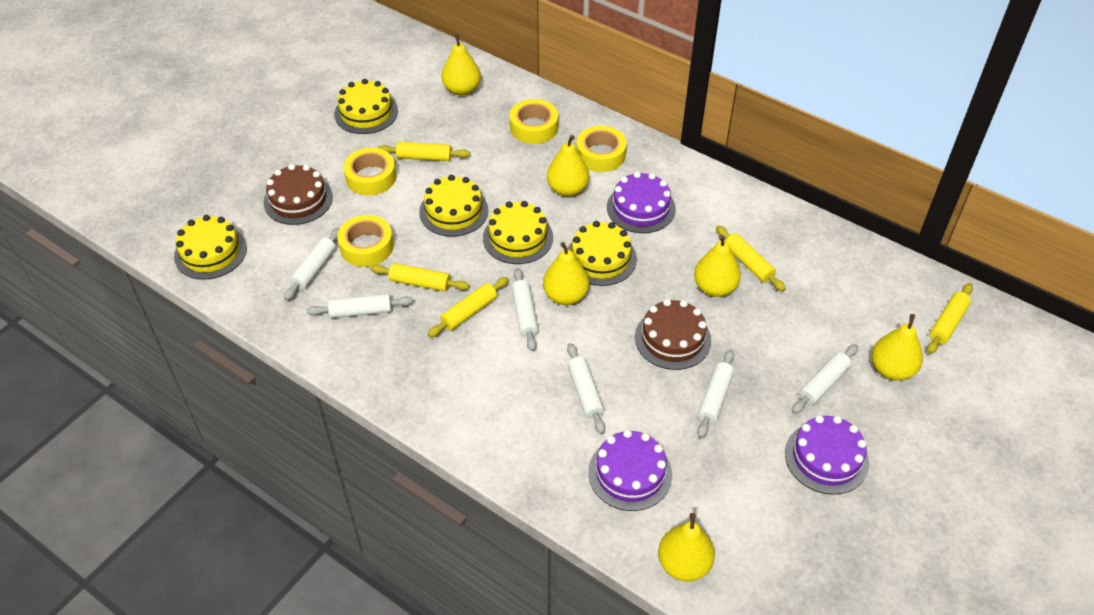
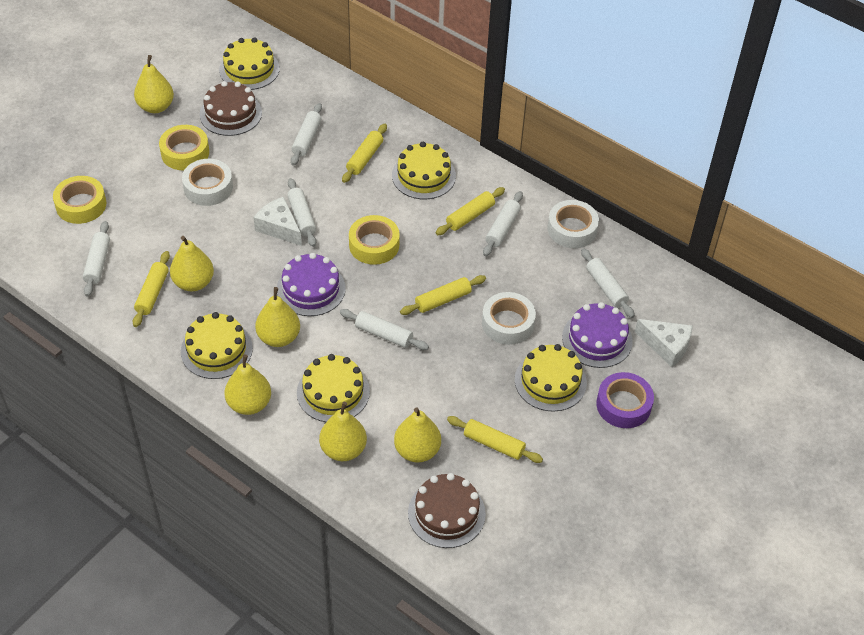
purple cake: [588,430,672,511] [607,172,676,233] [785,415,869,495] = 3 -> [277,253,346,316] [562,302,633,368] = 2
purple tape: none = 0 -> [596,372,654,428] = 1
white cheese: none = 0 -> [254,197,302,246] [635,319,693,367] = 2
white tape: none = 0 -> [182,159,233,206] [482,292,536,345] [547,200,599,248] = 3
yellow tape: [337,215,394,267] [343,148,396,195] [510,99,558,144] [576,126,627,172] = 4 -> [53,176,106,224] [159,125,209,170] [349,215,400,265] = 3

